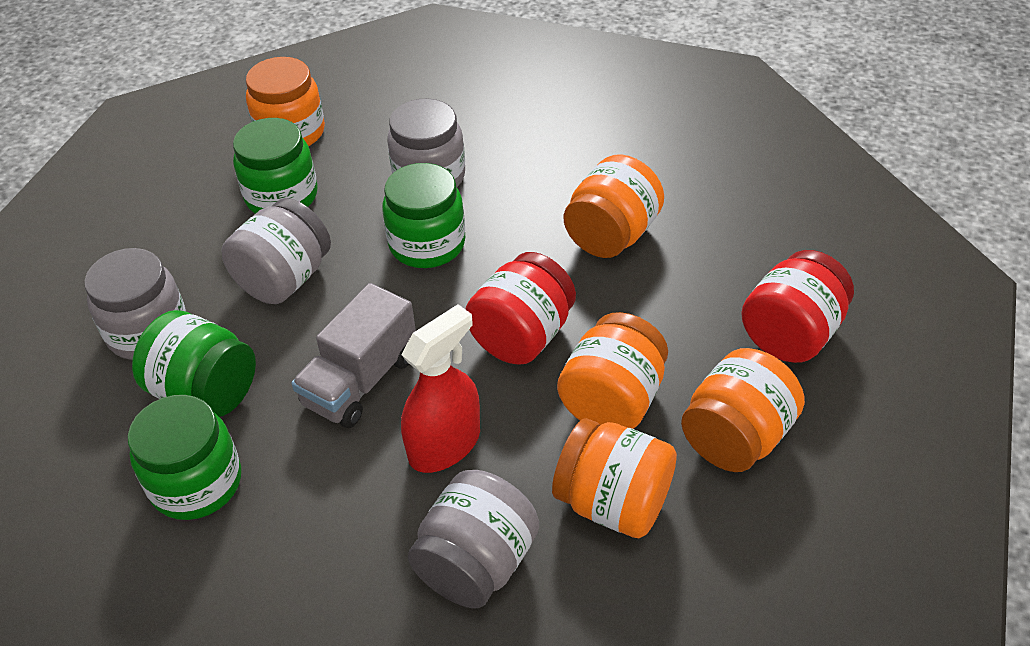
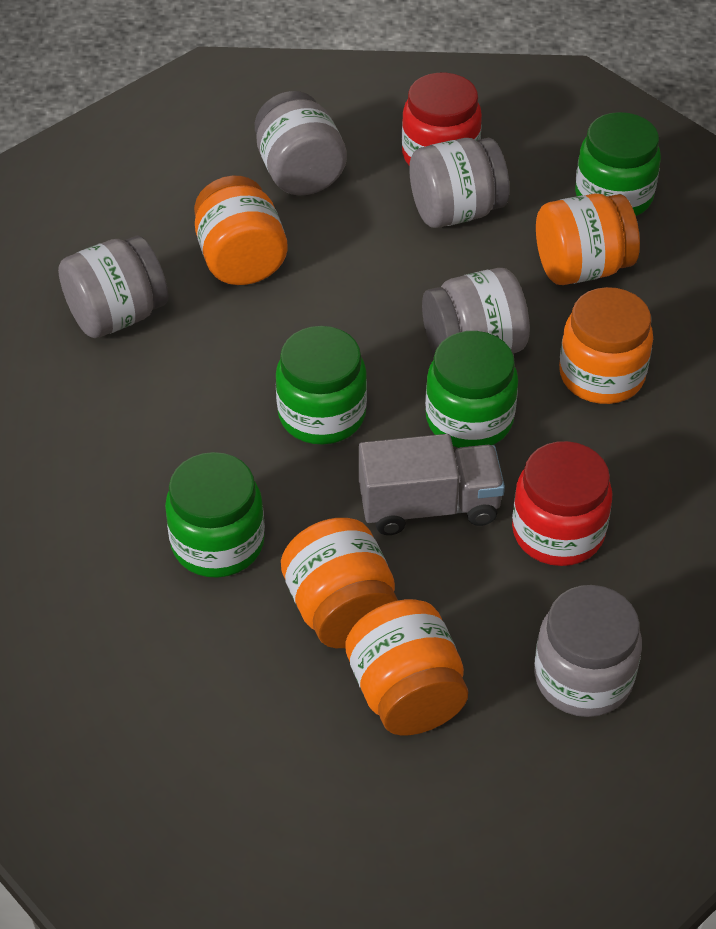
grey jar: [84,248,186,360] [221,198,331,304] [387,98,465,187] [408,470,539,608] = 4 -> [58,235,168,338] [255,91,347,196] [409,138,510,228] [422,268,530,354] [534,585,642,717] = 5
red spray bottle: [401,304,480,473] = 1 -> none = 0

